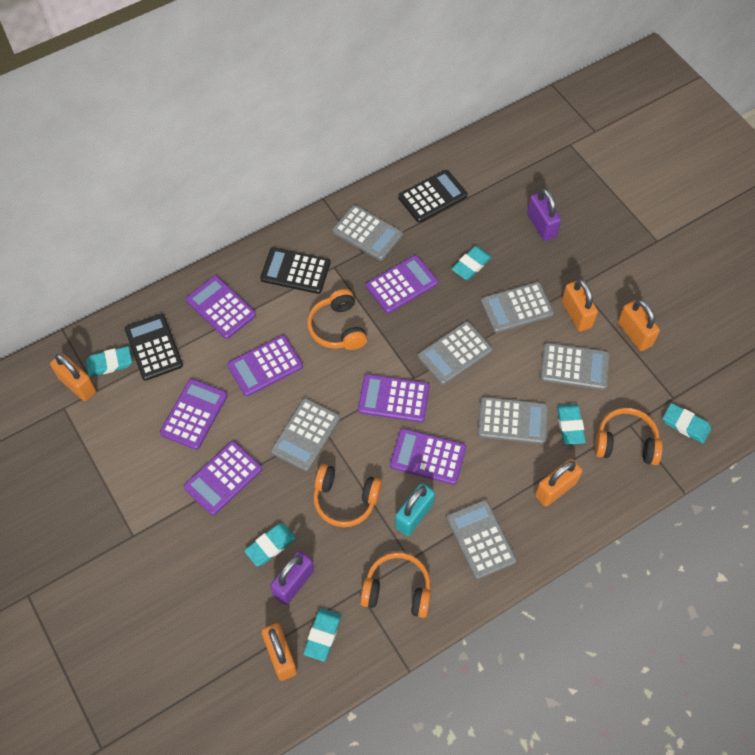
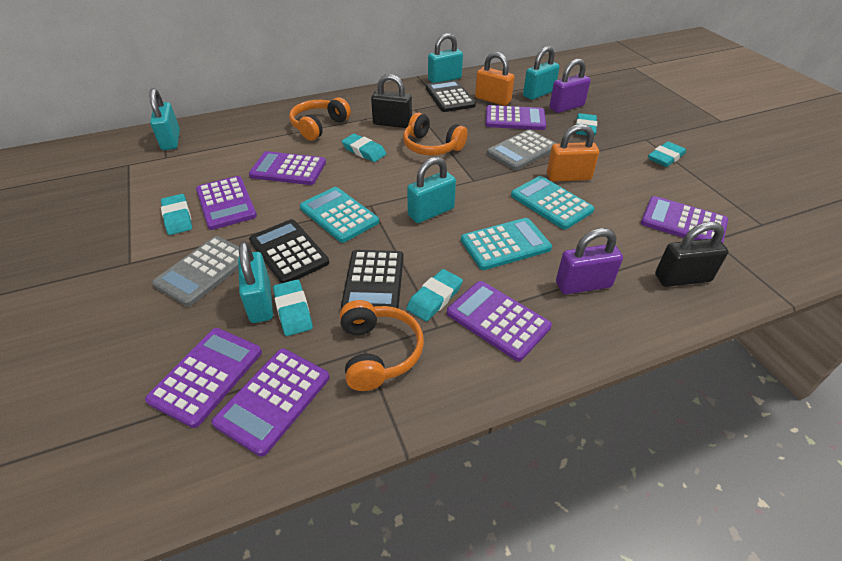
black padlock: none = 0 -> [371,74,412,128] [655,222,729,287] = 2
grey calculator: [271,398,340,471] [332,205,403,261] [418,321,492,385] [447,500,517,579] [478,397,548,444] [481,282,554,333] [540,343,610,390] = 7 -> [152,236,239,307] [487,129,557,170] = 2
orange headphones: [307,289,367,350] [313,464,382,527] [360,552,431,618] [595,408,663,465] = 4 -> [289,97,351,141] [340,300,424,391] [403,113,468,155] = 3
orange padlock: [50,353,96,401] [261,623,297,681] [535,459,582,506] [562,279,598,332] [618,300,660,351] = 5 -> [475,52,514,106] [547,124,599,182] = 2
turquoise calculator: none = 0 -> [300,187,379,243] [461,218,552,270] [511,176,594,230] = 3
turquoise padlock: [395,483,435,536] = 1 -> [149,88,180,150] [238,242,273,323] [407,157,456,223] [428,33,463,83] [523,46,560,100] = 5

